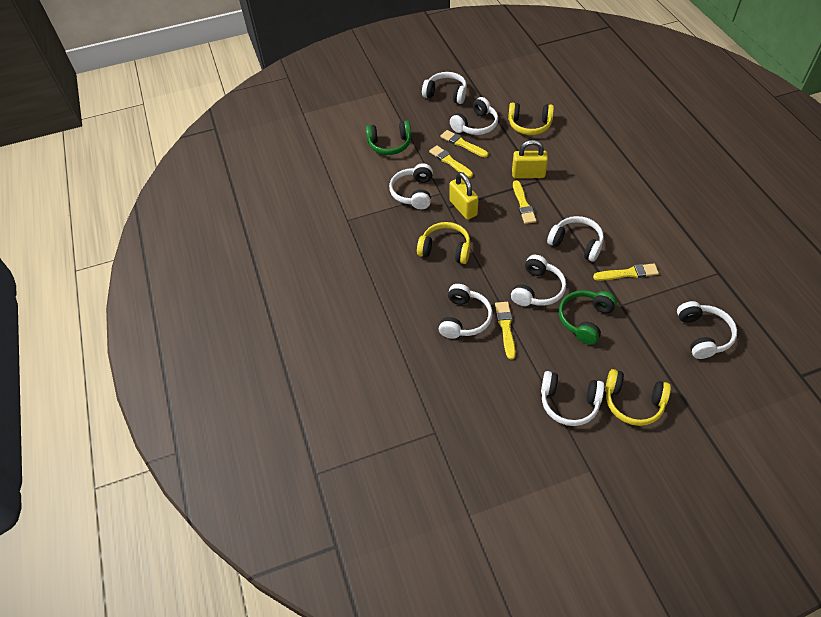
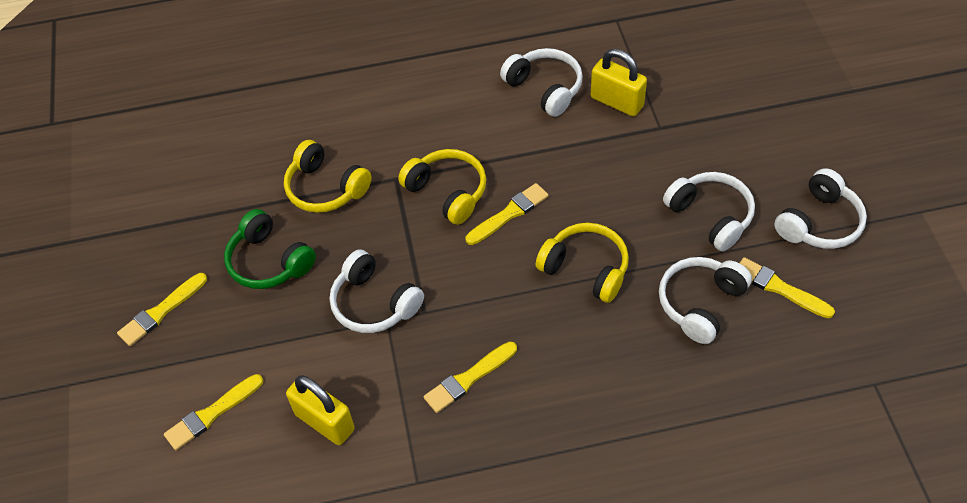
green headphones: [366,121,411,155] [559,290,617,345] = 2 -> [224,209,316,289] = 1
white headphones: [389,163,433,209] [422,72,467,104] [439,284,493,339] [450,97,498,135] [511,255,566,306] [541,371,604,426] [547,216,604,262] [677,301,737,359] = 8 -> [330,249,424,333] [500,48,583,117] [659,257,752,344] [663,172,755,252] [774,168,867,249] = 5

